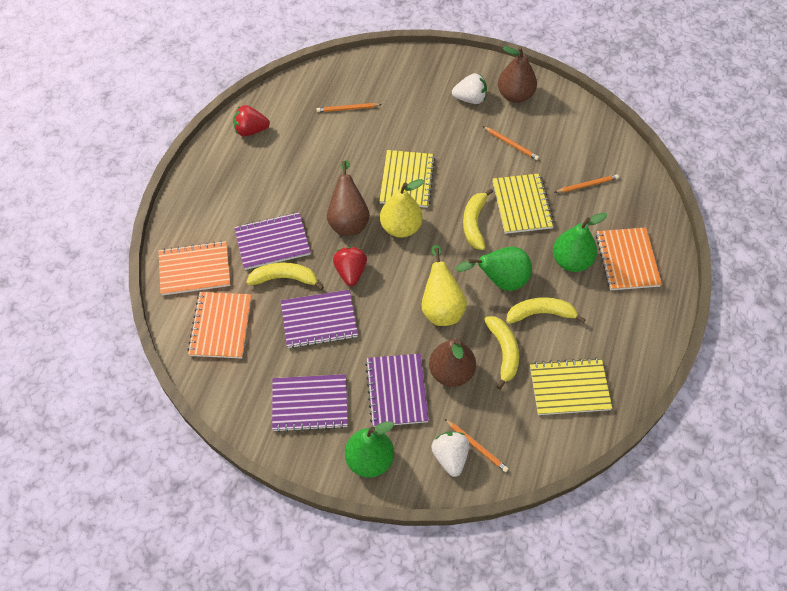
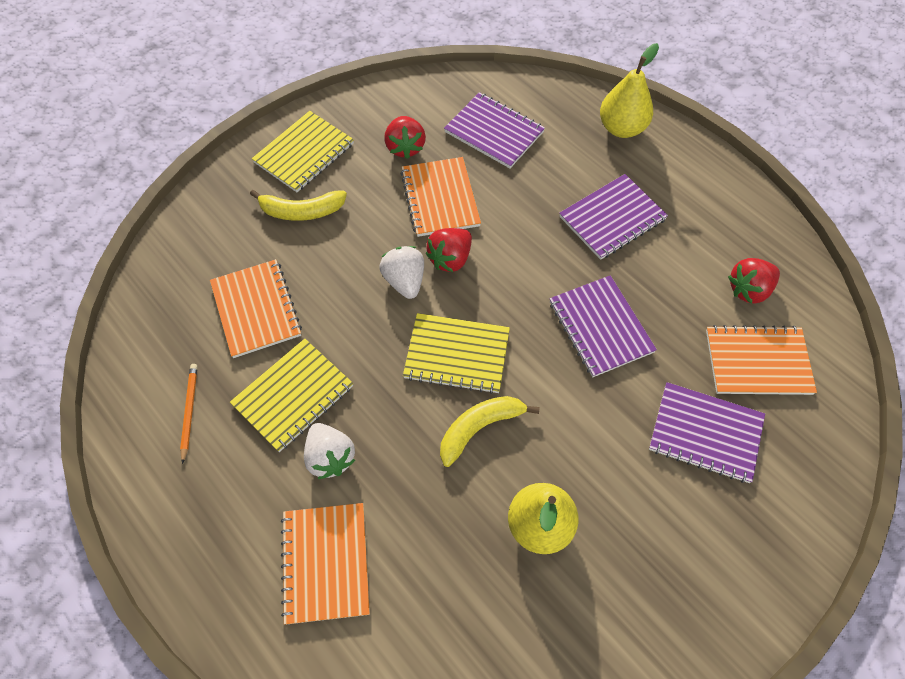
brown pear: [327,160,370,236] [429,338,476,387] [498,47,537,103] = 3 -> none = 0
green pear: [345,421,394,477] [455,247,532,291] [553,213,607,272] = 3 -> none = 0
orange notebook: [159,241,230,296] [187,292,252,358] [596,227,662,290] = 3 -> [210,259,302,358] [281,503,370,624] [400,157,481,237] [706,325,817,395] = 4
orange pencil: [317,103,382,112] [445,419,509,472] [483,126,539,160] [554,174,619,193] = 4 -> [180,364,197,464] = 1
red strawberry: [233,105,270,137] [333,247,367,286] = 2 -> [384,116,426,159] [426,228,472,272] [728,258,780,304] = 3
yellow banana: [246,262,324,290] [463,189,493,250] [484,316,519,390] [506,297,586,324] = 4 -> [250,190,347,221] [440,396,540,467] = 2

